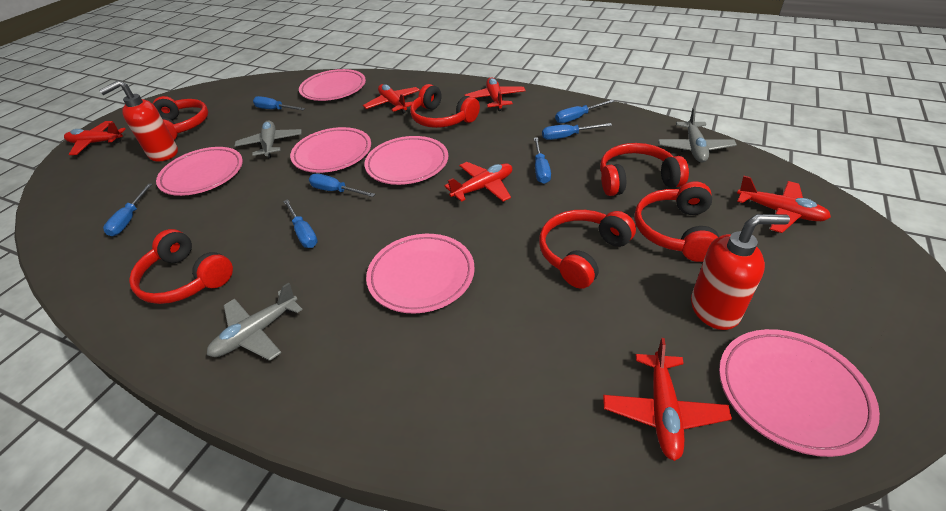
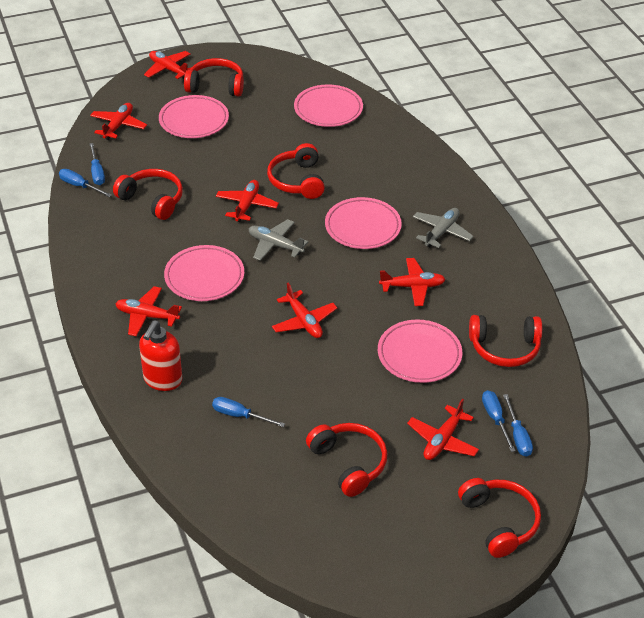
blue screwdriver: [103,184,152,236] [253,96,305,110] [283,199,318,248] [309,174,375,197] [534,137,551,184] [542,123,612,140] [555,100,615,123] = 7 -> [59,169,112,197] [90,143,105,185] [212,397,285,427] [482,390,516,452] [503,394,533,457] = 5
grey plane: [207,283,303,361] [235,120,301,158] [658,107,737,162] = 3 -> [249,219,308,261] [413,208,474,248] = 2
pink plate: [156,147,243,196] [290,127,371,173] [299,69,366,101] [365,136,448,185] [366,234,475,313] [719,329,880,457] = 6 -> [159,95,229,138] [164,245,244,301] [294,84,363,127] [325,197,402,249] [378,320,462,383] = 5
red plane: [64,121,126,155] [363,84,420,114] [445,162,512,202] [465,77,526,111] [603,338,732,461] [737,176,831,233] = 6 -> [90,103,147,140] [115,286,182,337] [144,51,192,79] [216,180,279,222] [272,283,337,338] [379,258,446,306] [407,398,479,460] = 7
red soap dispenser: [99,80,178,162] [691,214,790,330] = 2 -> [139,320,182,391] = 1

